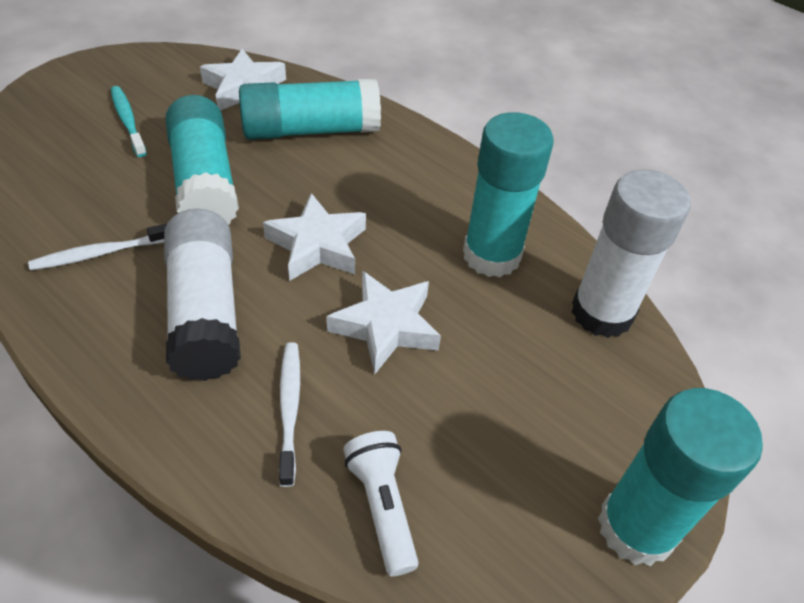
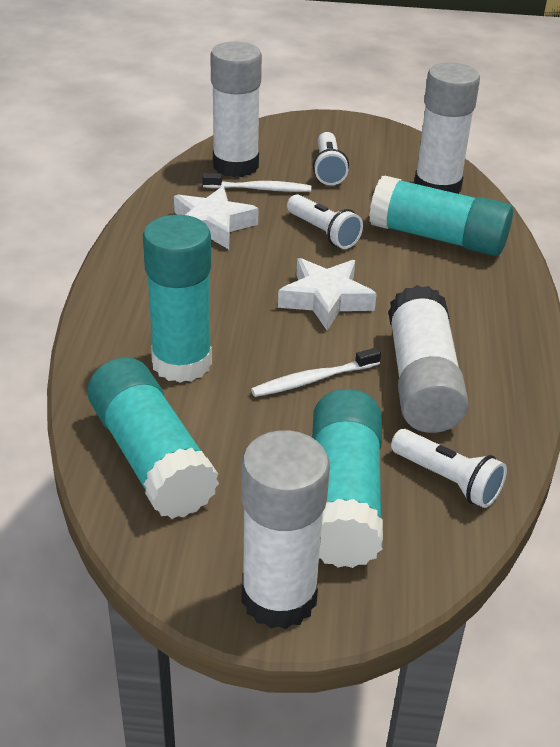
turquoise toothbrush: [111,86,147,157] = 1 -> none = 0
white flashlight: [343,431,418,576] = 1 -> [287,194,363,249] [313,132,349,185] [391,429,507,508] = 3
white glue stick: [164,209,241,381] [572,170,691,338] = 2 -> [210,42,262,177] [241,430,330,629] [388,285,469,433] [414,63,480,194] = 4
white star: [200,49,286,110] [263,193,366,281] [327,271,441,374] = 3 -> [174,186,259,249] [278,258,377,330] = 2

